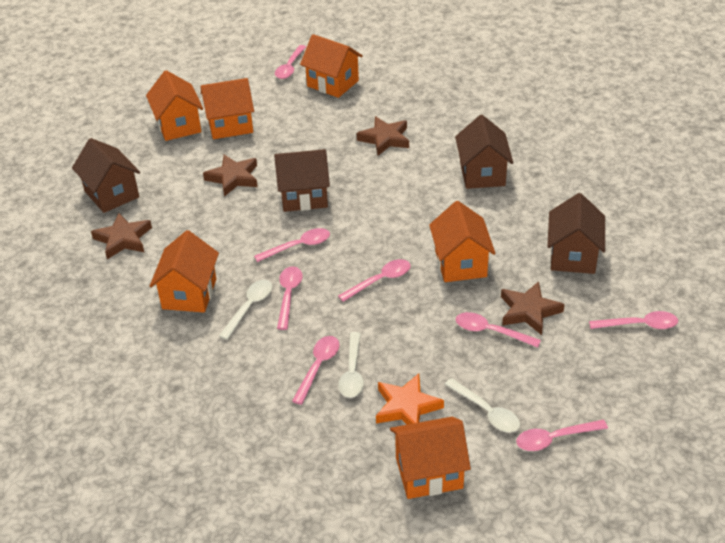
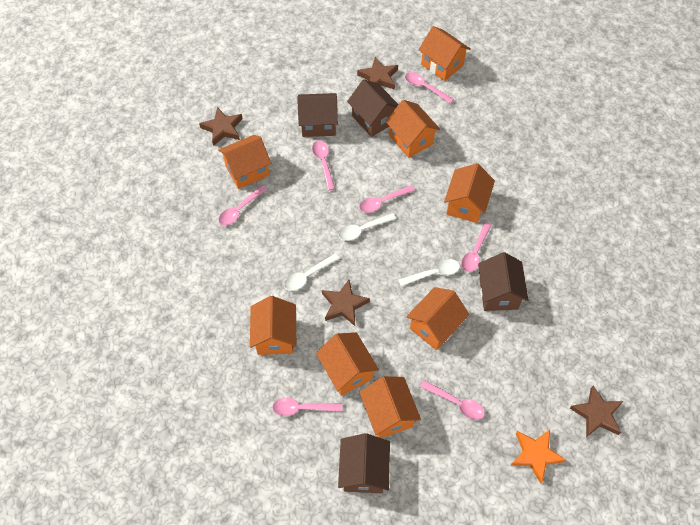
orange house: [146,70,203,141] [149,230,219,313] [201,78,254,139] [300,34,363,98] [390,417,471,499] [429,201,496,282] = 6 -> [218,135,271,189] [250,296,296,355] [316,332,379,396] [360,376,421,438] [385,100,440,158] [406,287,469,350] [419,26,470,81] [444,163,495,223] = 8
pink spoon: [254,228,330,262] [275,45,306,79] [277,266,303,330] [292,336,339,405] [338,259,411,302] [456,312,541,348] [516,420,608,451] [589,311,678,329] = 8 -> [219,185,267,226] [273,398,342,416] [312,141,335,190] [359,185,415,213] [405,72,454,104] [420,380,485,420] [461,222,492,272] = 7

